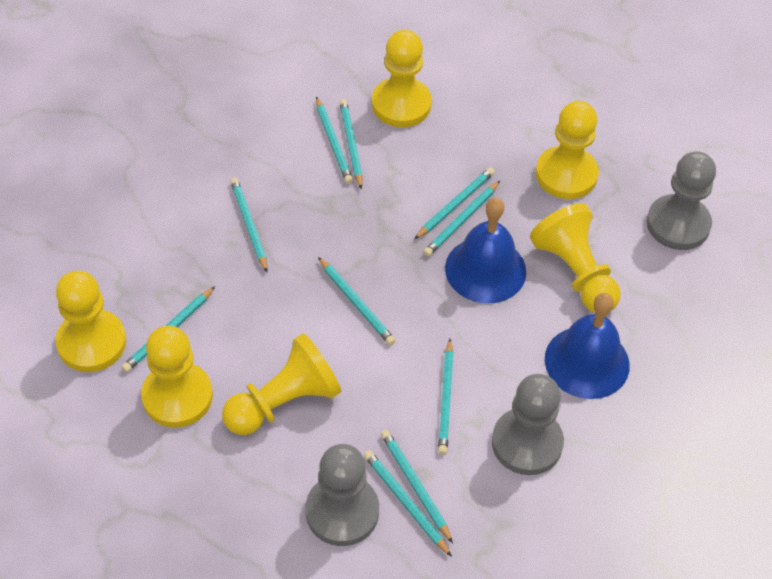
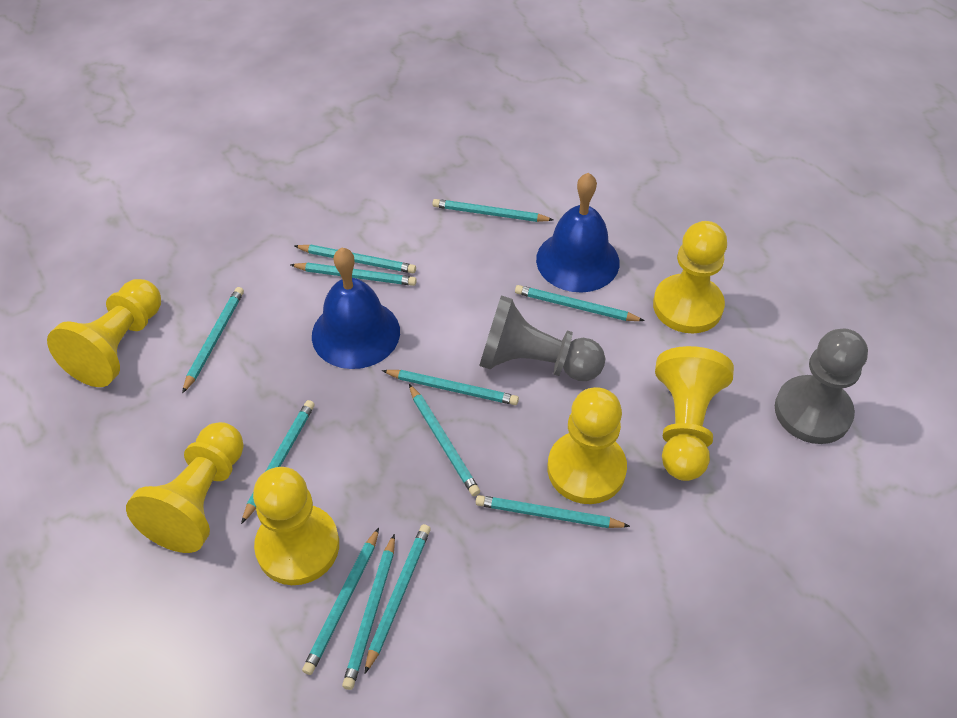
grey pawn: [305,444,379,546] [492,374,564,475] [647,151,716,250] = 3 -> [479,295,605,381] [775,328,868,444] = 2
turquoise pencil: [122,286,215,372] [230,177,268,272] [316,97,353,184] [318,257,396,345] [339,99,363,189] [364,450,452,557] [381,430,453,544] [414,167,495,240] [423,181,500,256] [438,339,453,455] = 10 -> [182,287,244,393] [241,400,315,524] [290,263,417,286] [295,245,416,273] [302,528,379,675] [342,534,395,690] [365,524,431,673] [382,370,519,405] [409,384,480,496] [433,199,553,222] [476,495,630,528] [515,285,645,321] = 12

